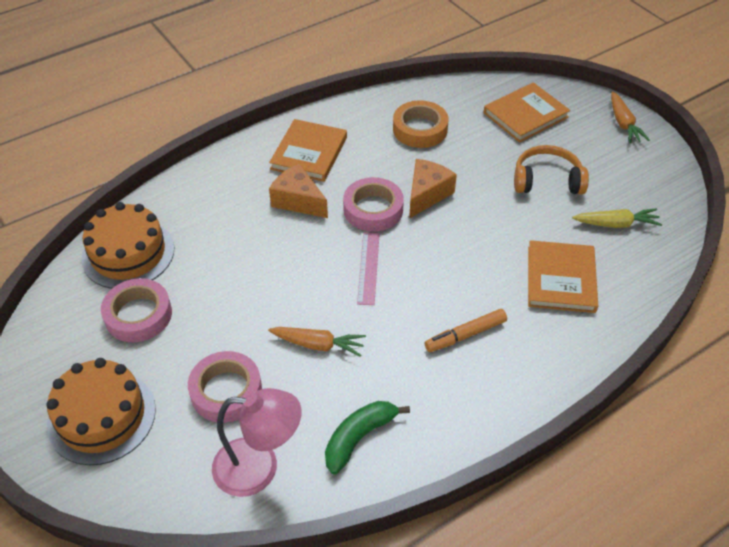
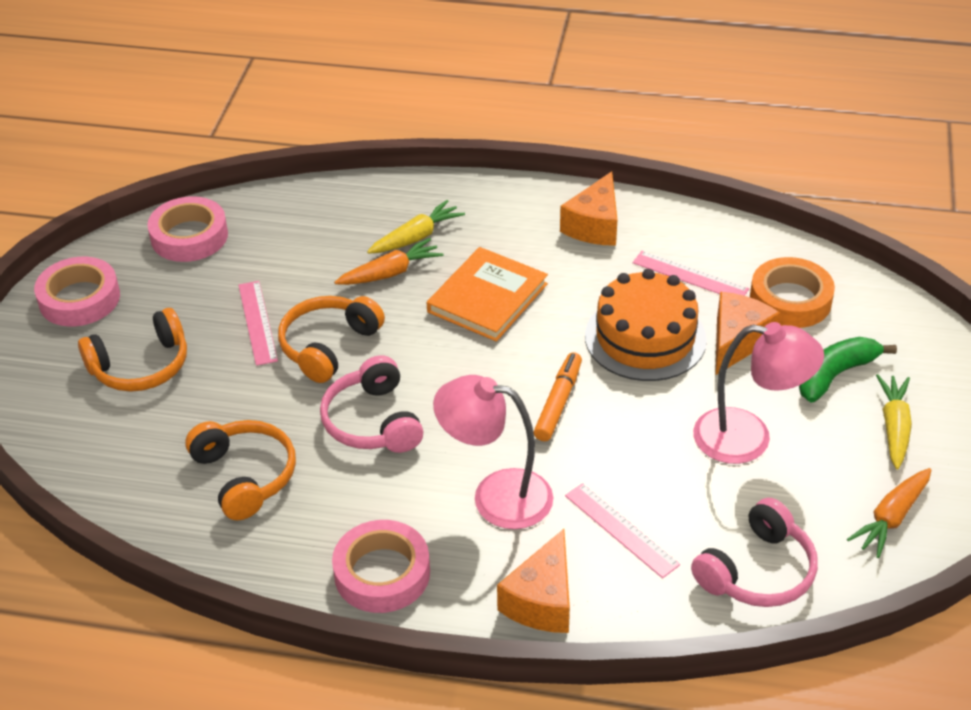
orange book: [269,119,347,182] [484,82,570,143] [528,240,598,313] = 3 -> [427,247,548,342] = 1
orange cake: [46,358,156,465] [81,202,174,289] = 2 -> [585,269,707,381] = 1
orange cheese: [269,163,328,218] [409,159,457,219] = 2 -> [497,529,570,633] [560,171,617,246] [715,292,780,375] = 3
orange headphones: [514,145,589,194] = 1 -> [78,308,187,392] [185,420,296,520] [278,296,385,383] = 3
pink headphones: none = 0 -> [320,355,424,453] [691,498,818,607] = 2
pink lamp: [212,388,301,497] = 1 -> [433,375,553,529] [693,322,824,464] = 2
pink ruler: [357,232,380,305] = 1 -> [239,281,278,366] [565,483,680,578] [633,251,749,296] = 3
yellow carrot: [572,208,662,228] = 1 -> [367,200,465,254] [876,374,912,470] = 2

